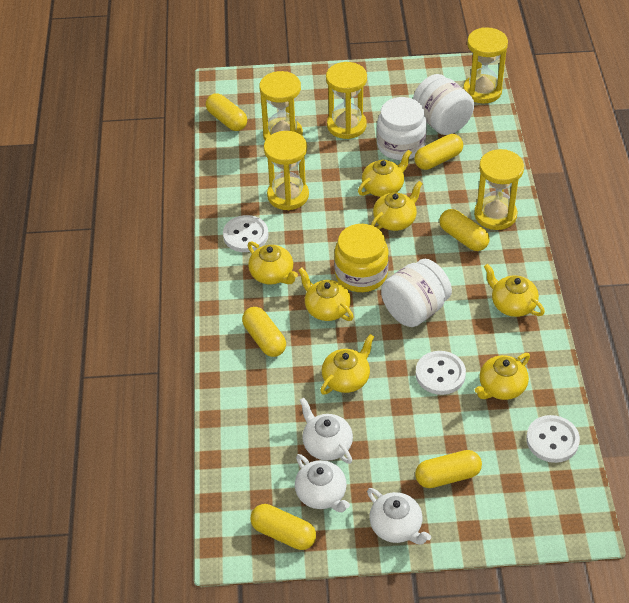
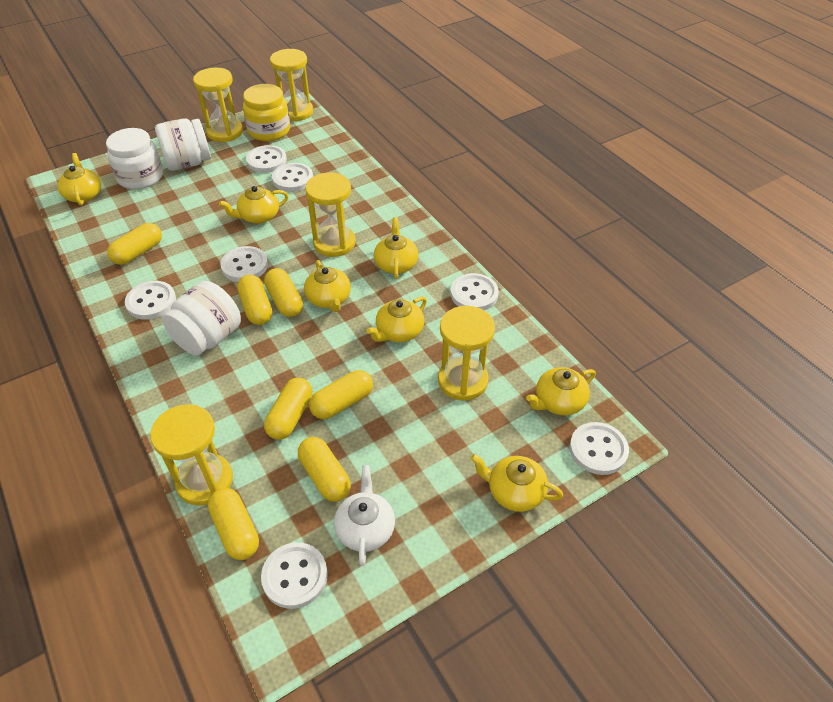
white button: [223,215,269,252] [416,351,466,395] [526,415,580,463] = 3 -> [125,281,176,320] [220,246,268,282] [246,145,287,173] [261,542,328,609] [272,163,313,192] [451,273,499,310] [570,422,629,475] = 7
white teapot: [295,454,350,512] [300,398,353,464] [367,488,431,544] = 3 -> [334,465,395,566] = 1
yellow capsule: [206,93,247,131] [242,307,286,357] [251,504,316,550] [414,134,463,170] [415,450,482,488] [439,209,490,251] = 6 -> [107,223,162,265] [208,488,259,560] [237,275,272,325] [264,268,303,317] [264,378,312,440] [298,437,351,501] [309,370,373,419] = 7

